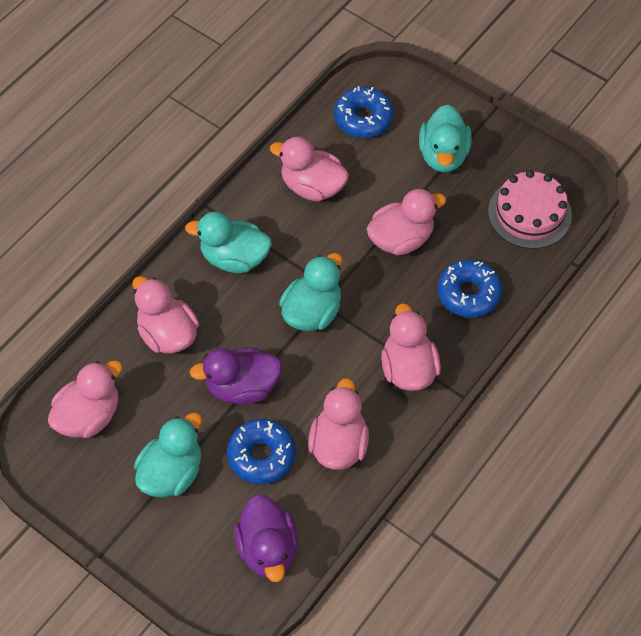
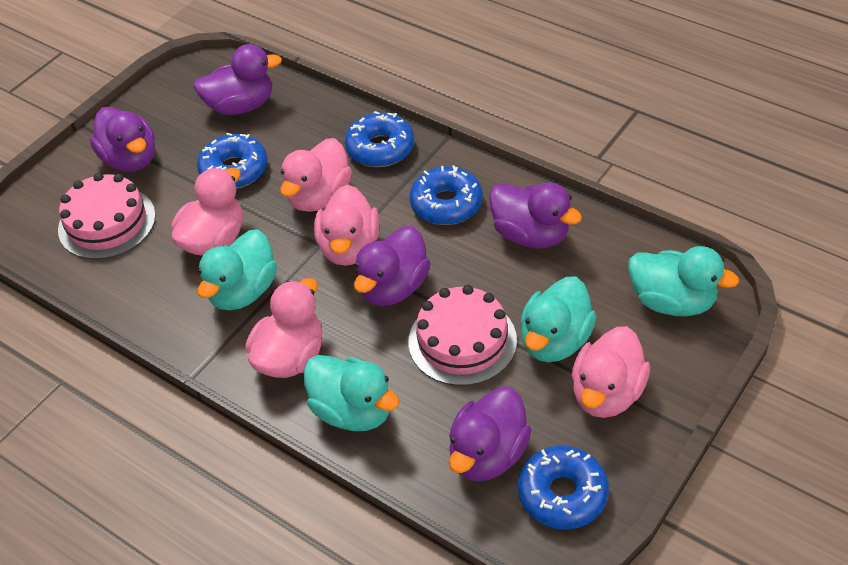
blue donut: [227,419,296,484] [334,86,394,138] [438,259,502,318] = 3 -> [197,133,268,189] [345,111,414,167] [409,165,483,225] [518,446,609,529] = 4
pink cake: [488,170,572,249] = 1 -> [58,173,156,260] [408,285,517,386] = 2
pink duck: [48,360,123,438] [132,276,199,354] [270,137,349,201] [308,378,369,470] [366,189,446,255] [381,303,441,391] = 6 -> [171,168,243,256] [245,278,322,378] [280,138,352,212] [314,185,380,266] [571,326,650,418] = 5
purple duck: [190,347,282,404] [234,495,298,582] = 2 -> [90,107,155,172] [193,44,282,115] [354,226,431,306] [449,387,532,481] [489,182,582,249] = 5

